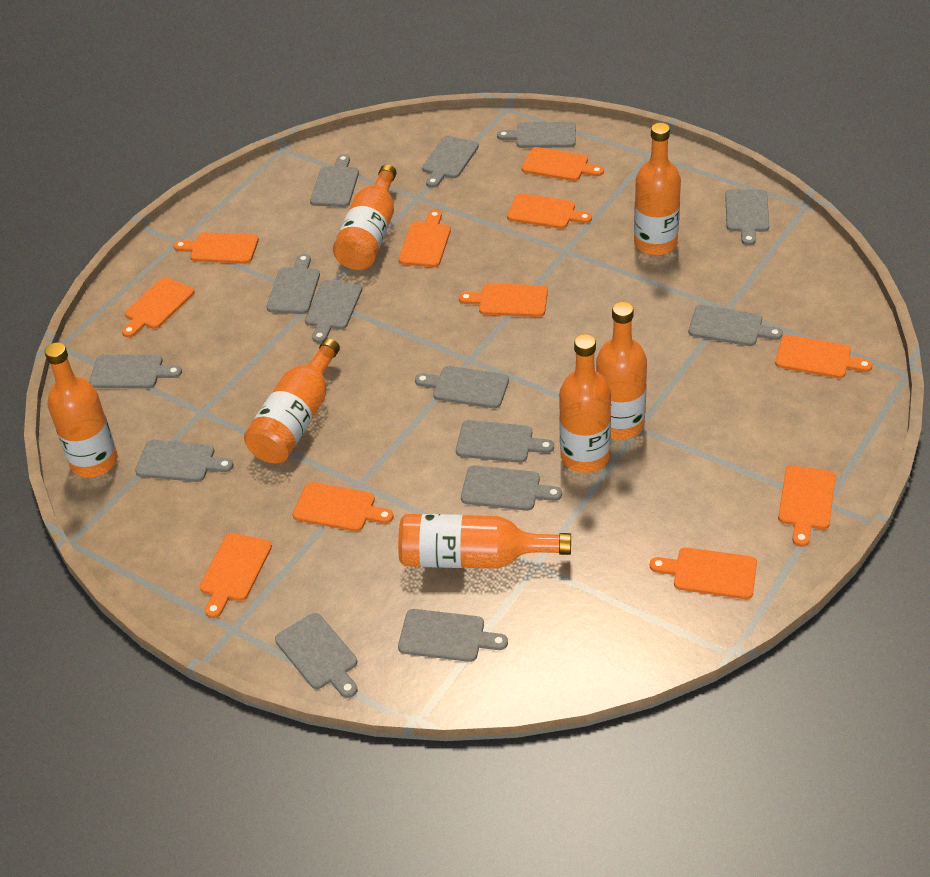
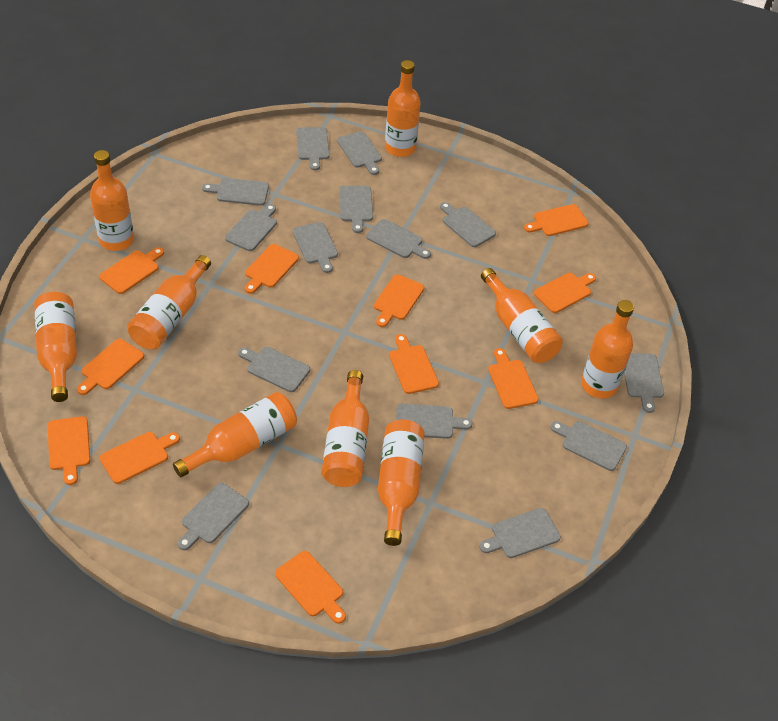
orange bottle: [45,342,118,477] [244,338,340,463] [333,164,396,270] [398,514,571,569] [559,334,611,473] [596,302,647,440] [634,123,681,255] = 7 -> [35,292,77,402] [90,150,134,251] [127,255,211,349] [173,392,297,477] [322,370,369,487] [378,419,425,546] [385,60,421,157] [481,268,563,363] [581,300,634,399] = 9

